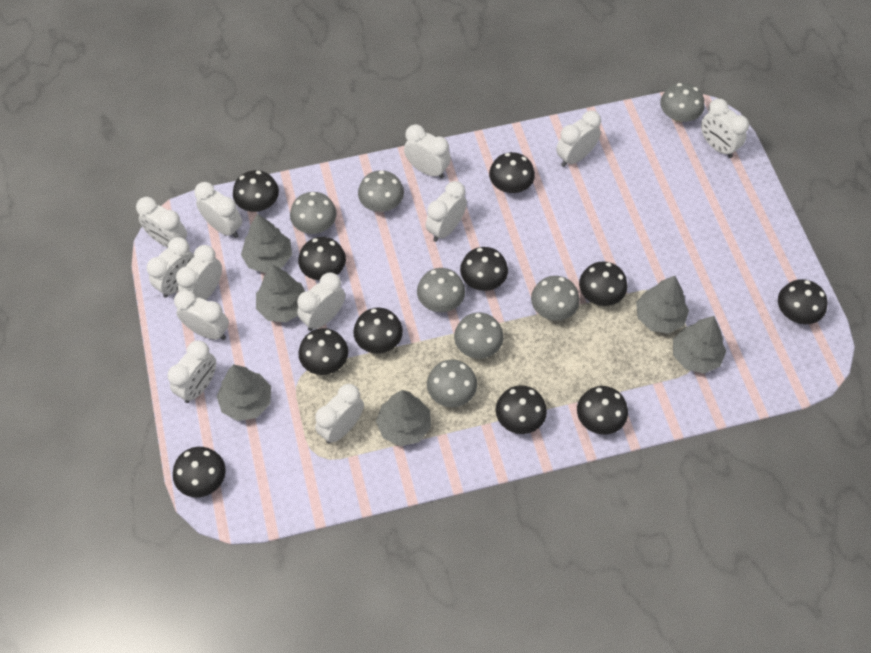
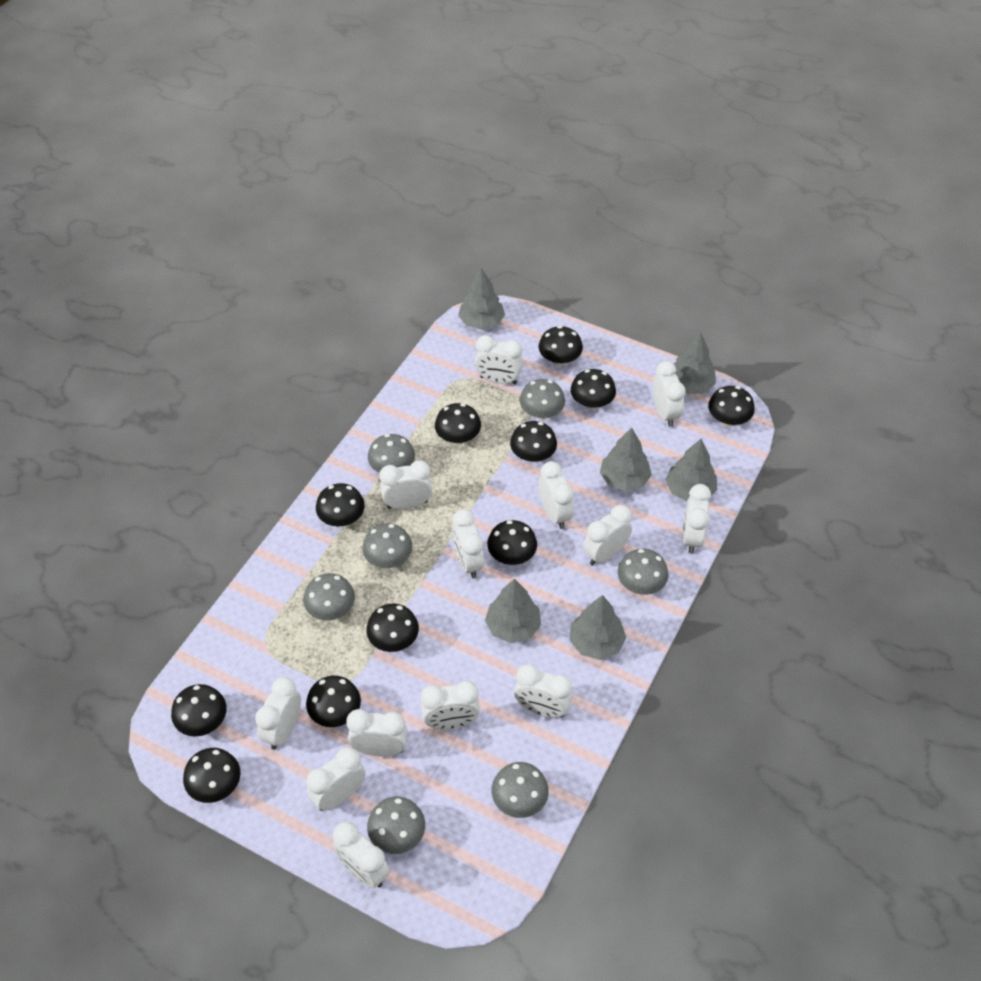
white clock: [136,197,187,247] [147,237,194,298] [167,340,216,403] [174,290,229,340] [176,245,222,300] [195,182,242,238] [297,272,345,331] [315,384,364,443] [404,124,451,179] [426,181,467,242] [556,111,601,167] [701,99,749,158] = 12 -> [255,677,301,750] [307,747,366,811] [333,822,390,888] [347,709,408,757] [379,460,432,509] [421,681,480,730] [452,509,484,579] [475,335,523,384] [514,664,573,718] [539,461,574,529] [583,505,632,566] [653,361,685,427] [682,484,711,554] = 13

